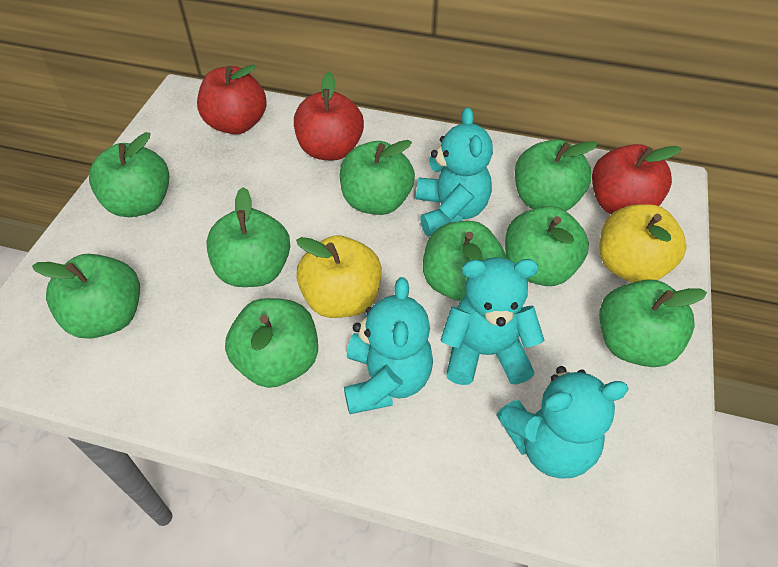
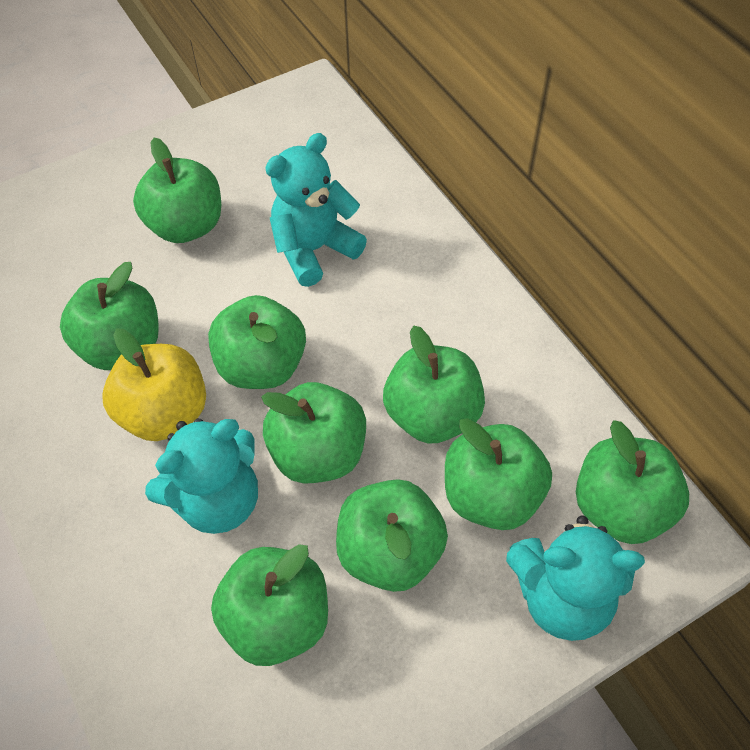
red apple: [197,64,267,135] [294,72,364,160] [592,144,681,214] = 3 -> none = 0
turquoise teddy bear: [344,277,433,414] [416,107,493,237] [440,257,544,385] [496,366,629,479] = 4 -> [145,418,258,534] [265,133,367,287] [506,515,645,641] = 3
yellow apple: [296,235,382,318] [599,204,687,283] = 2 -> [102,328,206,441] = 1

